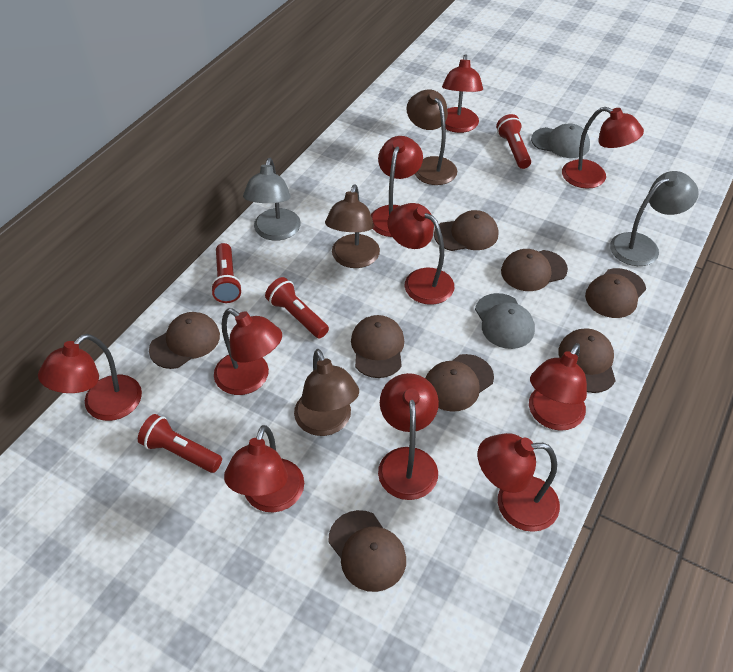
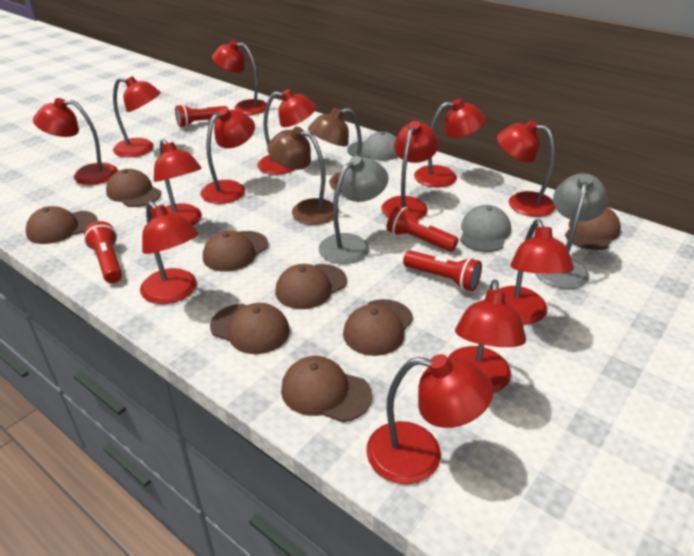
brown lamp: [294,349,359,436] [325,184,380,268] [406,89,457,185] = 3 -> [267,127,333,225] [308,108,362,192] = 2
red lamp: [38,334,142,421] [214,308,282,395] [224,425,304,512] [371,136,423,237] [378,373,439,500] [387,203,454,305] [442,54,483,133] [478,433,560,532] [529,343,587,431] [562,107,644,189] = 10 -> [33,98,118,185] [113,76,161,157] [140,201,199,304] [154,139,202,226] [201,108,255,204] [212,40,267,115] [257,89,317,175] [366,354,494,484] [381,121,439,220] [414,99,485,187] [448,279,526,393] [497,120,555,217] [499,219,574,325] = 13

